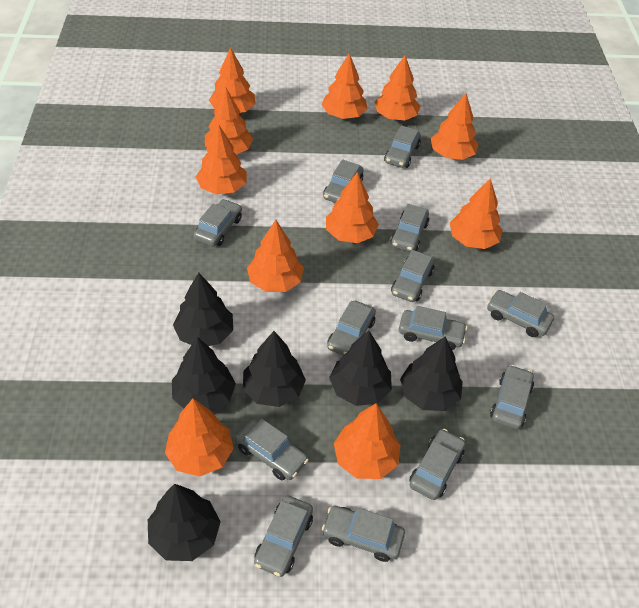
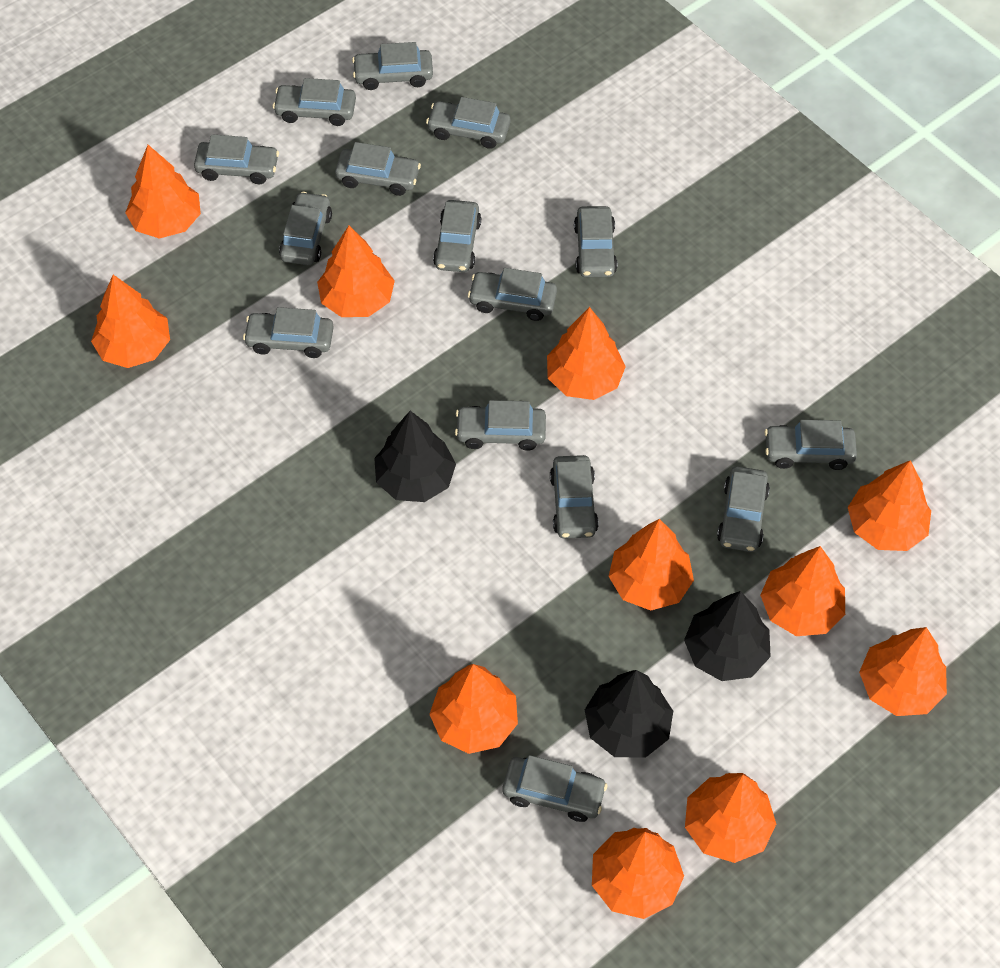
black tree: [148,484,221,561] [172,337,236,412] [173,272,233,346] [243,331,306,407] [329,330,392,406] [400,336,463,411] = 6 -> [374,411,456,502] [585,670,673,758] [684,591,771,681] = 3
grey car: [194,199,242,246] [235,419,309,480] [254,496,313,577] [322,506,405,562] [323,159,364,203] [327,301,376,355] [384,125,421,168] [390,204,429,252] [391,250,435,302] [399,306,467,350] [409,429,465,500] [487,290,554,337] [490,365,534,429] = 13 -> [194,134,279,184] [243,307,334,358] [273,78,356,126] [279,192,332,265] [335,142,421,196] [352,42,433,90] [426,97,510,149] [433,200,481,272] [455,400,546,451] [468,268,557,321] [502,755,608,822] [550,455,599,539] [574,206,617,277] [717,466,770,552] [764,420,857,470] = 15

